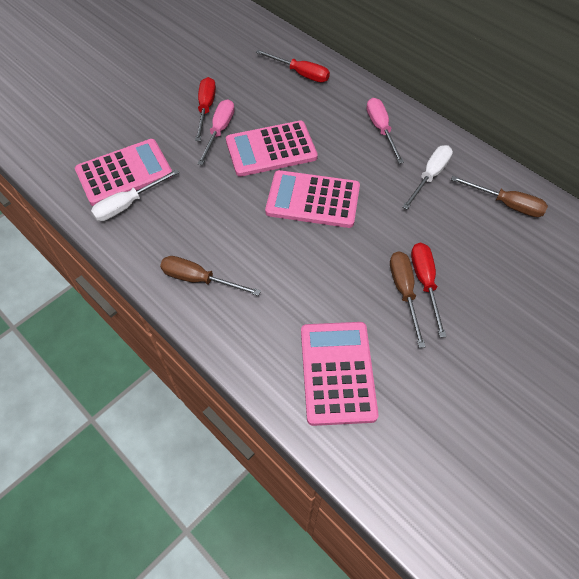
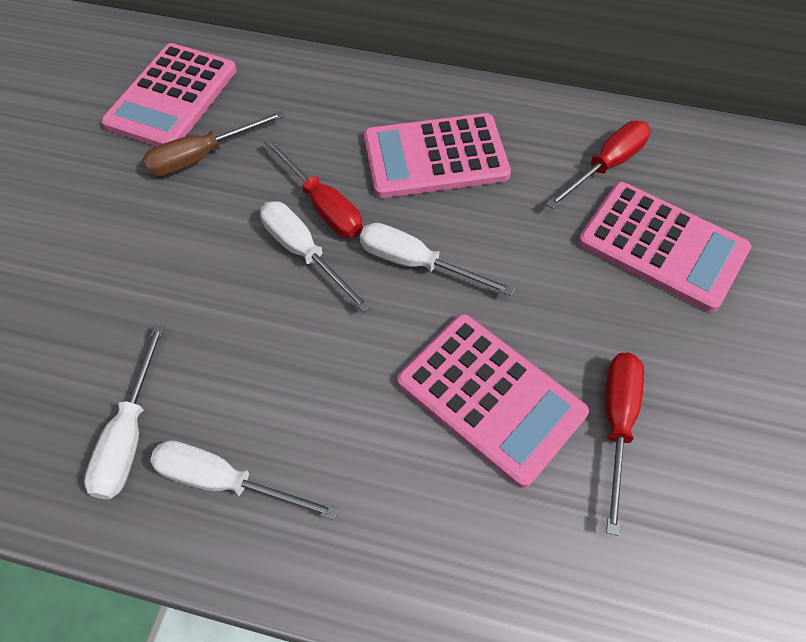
brown screwdriver: [160,256,261,296] [390,251,426,348] [451,176,548,217] = 3 -> [143,111,285,177] = 1
pink screwdriver: [198,99,235,165] [366,98,404,164] = 2 -> none = 0
white screwdriver: [91,169,179,221] [402,145,453,210] = 2 -> [84,325,165,499] [150,440,339,520] [260,201,371,312] [360,223,515,296] = 4

